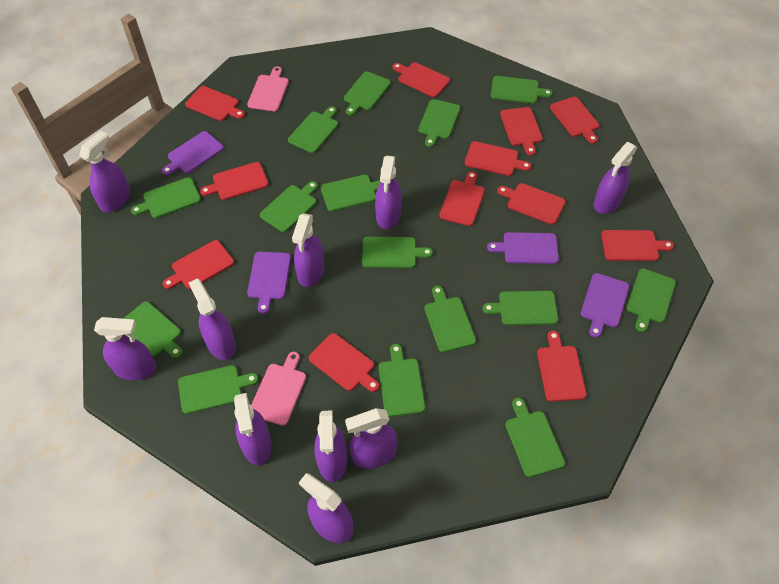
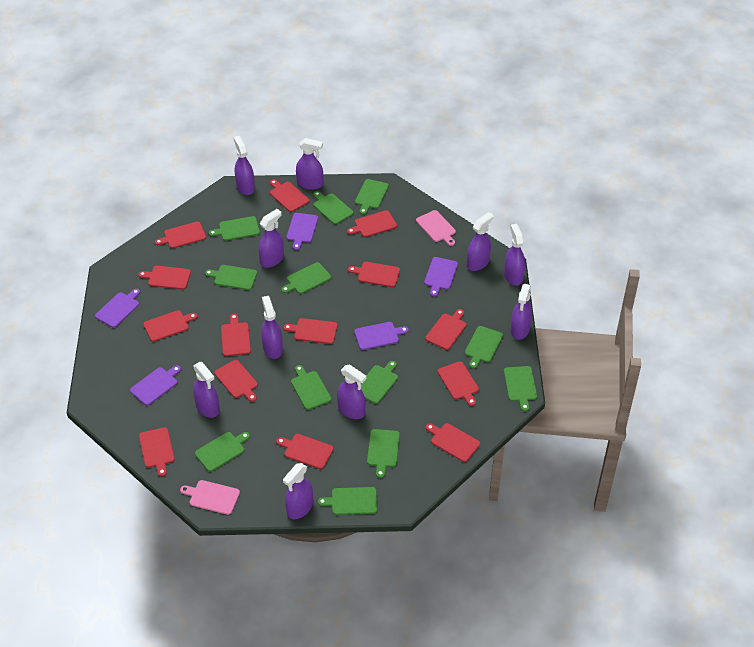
green cutting board: [123,301,183,358] [131,177,201,218] [178,365,259,414] [260,181,318,232] [288,106,338,153] [321,175,381,211] [344,72,391,115] [362,237,433,268] [379,344,425,417] [418,99,460,147] [424,286,476,352] [483,291,558,325] [491,76,553,103] [505,398,565,477] [627,269,676,332] = 15 -> [195,432,250,472] [205,265,257,290] [209,216,260,241] [281,262,331,294] [291,365,332,410] [313,191,354,224] [318,487,377,515] [355,179,389,215] [361,361,398,404] [367,429,400,478] [465,326,503,369] [504,366,537,411] = 12
purple cutting board: [162,131,224,175] [247,252,291,314] [487,232,559,264] [581,273,629,338] = 4 -> [95,289,140,328] [130,365,181,405] [286,213,318,250] [354,322,409,350] [424,257,458,297] = 5
red cutting board: [163,240,234,289] [185,86,245,121] [200,162,269,200] [309,333,379,392] [392,62,450,97] [439,172,485,226] [465,141,531,176] [497,183,566,225] [500,107,543,156] [537,331,587,402] [550,97,599,144] [601,230,674,261] = 12 -> [138,266,191,290] [139,427,175,477] [143,310,197,342] [155,221,206,248] [214,360,258,402] [221,314,251,356] [270,179,309,212] [276,434,334,469] [283,318,338,344] [347,210,397,237] [348,262,400,287] [425,309,466,350] [426,423,480,462] [438,361,479,406] = 14

